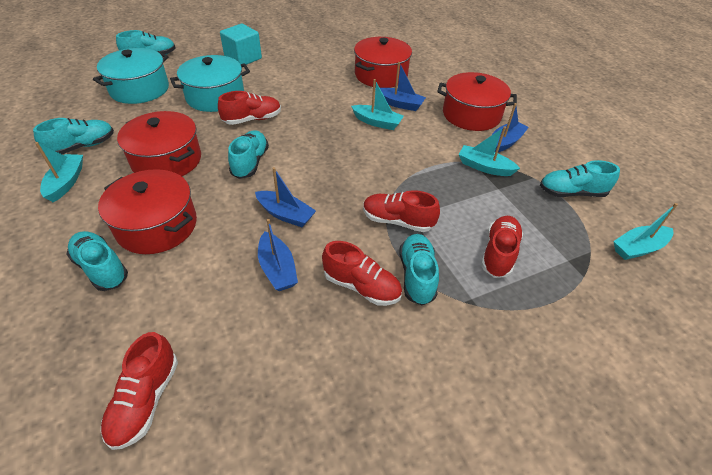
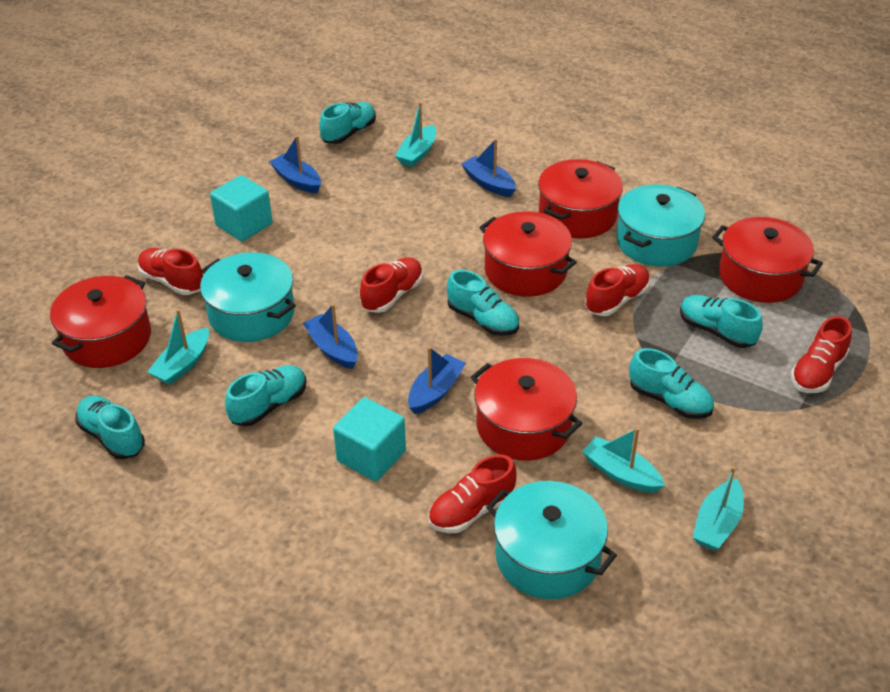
red pot: [98,169,197,254] [117,111,201,176] [354,37,412,88] [437,72,517,131] = 4 -> [50,275,151,368] [471,358,583,461] [479,211,577,297] [538,159,623,238] [712,217,823,303] = 5
turquoise cube: [220,24,262,65] = 1 -> [210,175,272,242] [333,397,406,481] = 2
turquoise pot: [93,48,169,104] [170,55,250,112] = 2 -> [200,252,296,342] [486,481,617,599] [616,184,705,267] = 3

